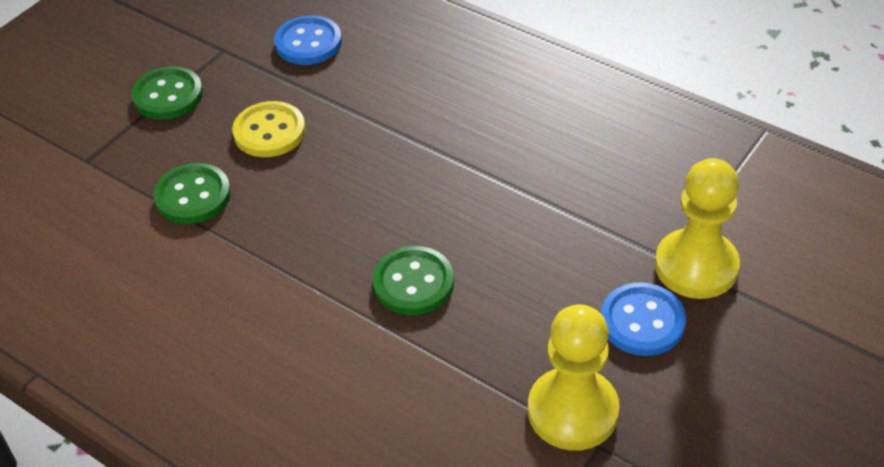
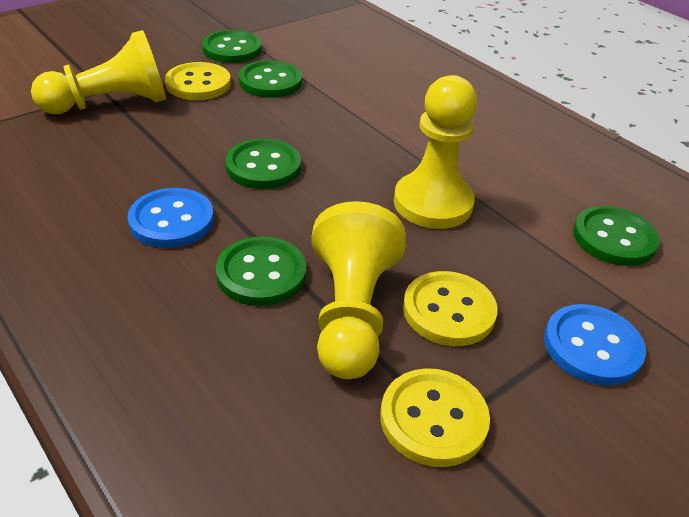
green button: [131,66,203,120] [153,163,231,224] [372,246,454,315] = 3 -> [202,30,262,63] [216,236,306,306] [225,139,301,189] [239,60,302,98] [573,206,660,266] = 5
yellow button: [232,101,306,157] = 1 -> [165,62,231,100] [380,368,490,467] [403,271,497,346] = 3
yellow pawn: [528,304,620,451] [655,158,740,299] = 2 -> [31,30,166,114] [312,201,406,379] [394,75,477,229] = 3

